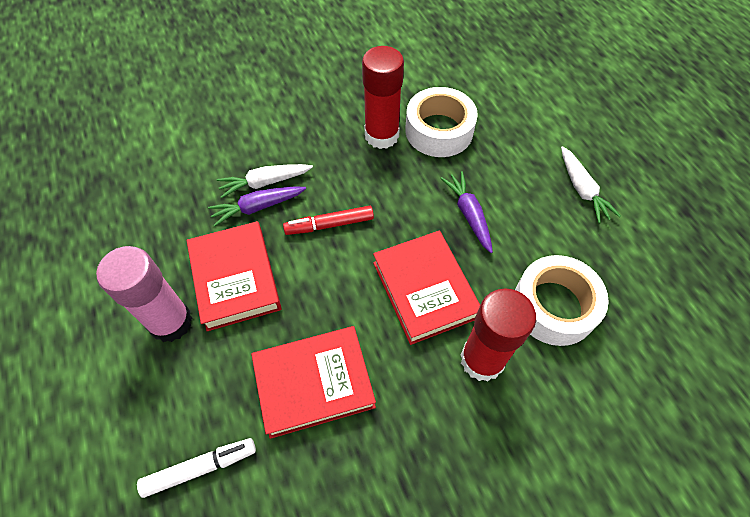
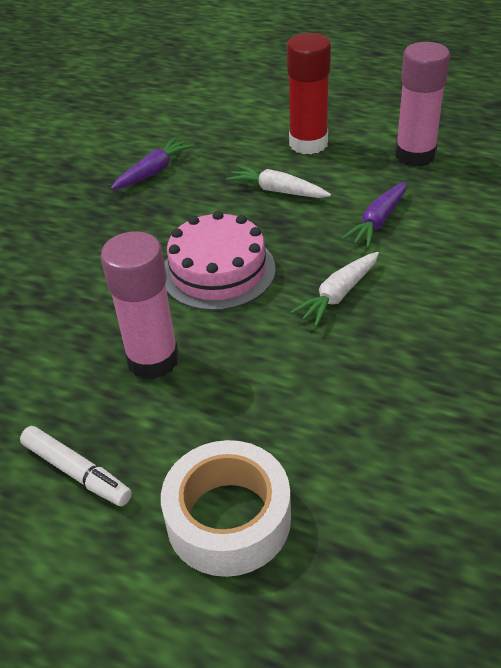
pink cake: none = 0 -> [164,211,276,311] = 1
pink glue stick: [96,246,192,342] = 1 -> [101,231,179,379] [395,42,450,167] = 2
red book: [186,221,282,331] [251,326,376,439] [373,231,480,345] = 3 -> none = 0
red glue stick: [362,46,404,149] [461,288,536,382] = 2 -> [287,33,331,154] = 1
red marker: [283,206,374,235] = 1 -> none = 0
white tape: [405,87,478,157] [515,255,609,346] = 2 -> [161,440,291,577] = 1

